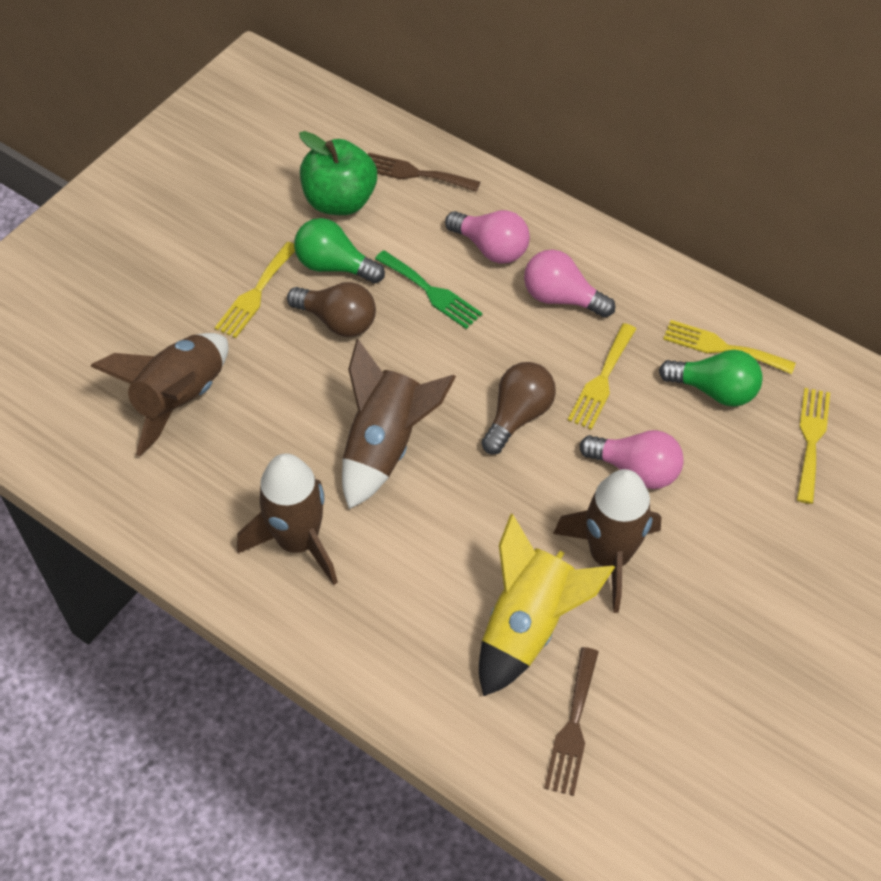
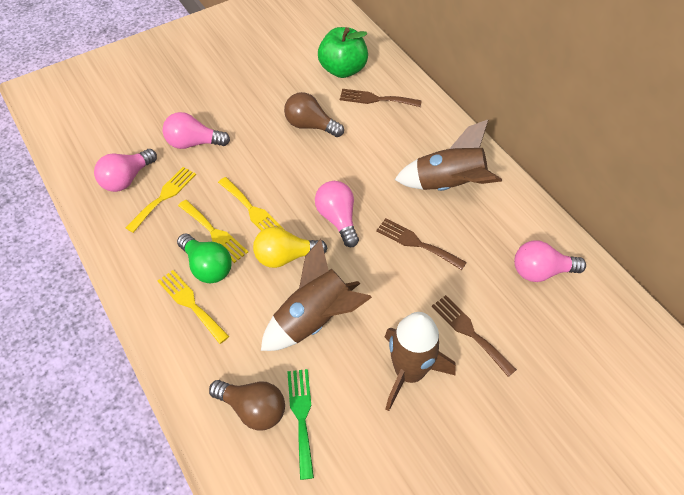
brown fork: [368,153,480,192] [544,647,599,796] = 2 -> [340,89,422,107] [376,218,467,270] [432,295,517,377] = 3
brown rocket: [90,333,228,456] [237,453,338,585] [342,339,456,509] [553,469,661,613] = 4 -> [261,239,372,351] [385,312,456,411] [394,119,502,191] = 3
green light bulb: [294,218,385,283] [659,350,763,407] = 2 -> [177,234,232,283] = 1
pink light bulb: [445,210,530,264] [524,249,615,318] [580,430,684,489] = 3 -> [94,149,157,192] [163,112,230,149] [315,181,359,247] [514,240,586,282] = 4
yellow light bulb: none = 0 -> [253,227,327,268] = 1
yellow rocket: [479,514,615,696] = 1 -> none = 0

